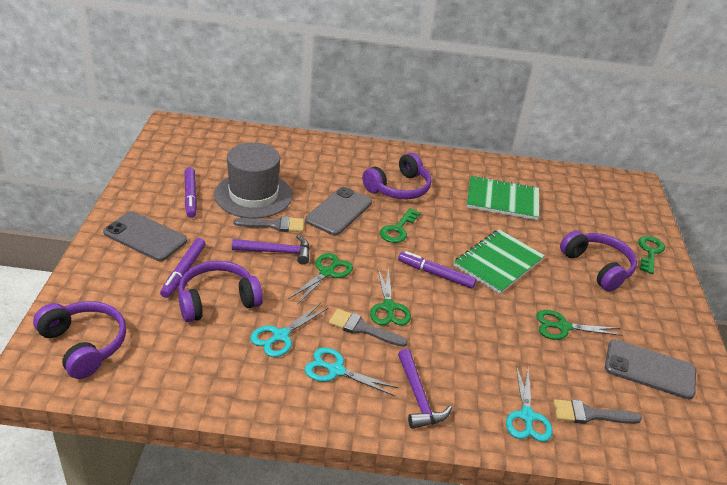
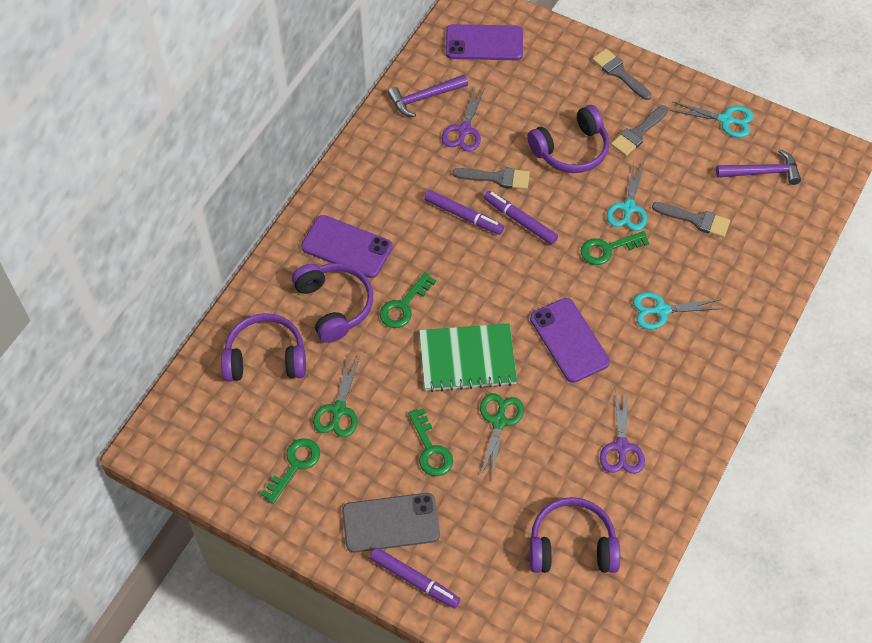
green key: [380,208,421,243] [638,236,665,274] = 2 -> [260,438,320,504] [380,272,436,328] [408,408,453,476] [581,231,649,265] = 4
green notebook: [454,229,545,294] [467,176,539,220] = 2 -> [419,323,517,392] = 1
green scissors: [289,253,353,305] [370,269,411,325] [536,310,623,340] = 3 -> [313,354,360,437] [480,393,524,476] = 2
grey brush: [233,216,304,232] [329,309,408,347] [553,399,642,424] = 3 -> [452,167,530,190] [592,49,652,100] [611,105,668,156] [652,202,730,237] = 4
grey hat: [214,142,292,219] = 1 -> none = 0
grey phone: [103,211,187,261] [305,187,372,235] [605,339,696,399] = 3 -> [342,493,440,553] = 1
purple phone: none = 0 -> [301,215,393,278] [446,24,523,60] [530,298,610,383] = 3
purple scissors: none = 0 -> [442,87,485,152] [600,389,645,474] = 2

